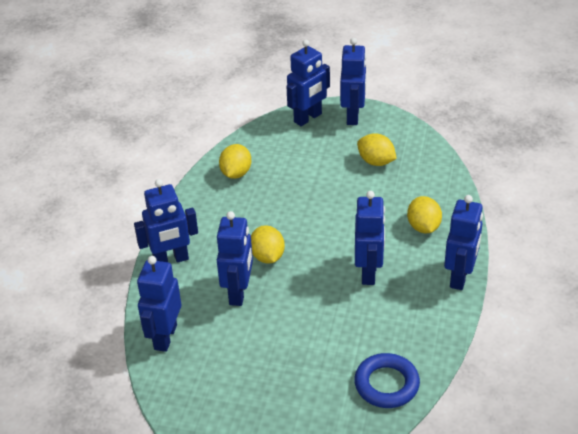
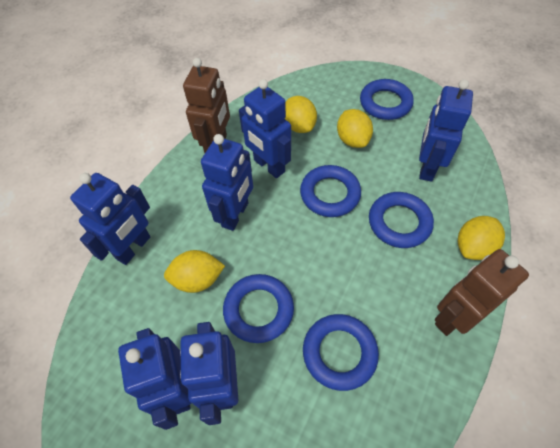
blue ring: [354,353,420,408] = 1 -> [223,274,294,343] [300,165,361,217] [303,314,379,391] [360,79,414,120] [369,192,434,248] = 5
blue robot: [134,179,198,263] [137,256,181,352] [217,211,253,306] [286,40,330,126] [340,38,367,125] [355,191,385,285] [444,195,483,290] = 7 -> [70,173,150,265] [118,328,191,430] [180,322,238,425] [201,134,253,231] [239,79,291,178] [419,79,473,182] = 6
brown robot: none = 0 -> [183,58,230,153] [435,249,529,336] = 2

